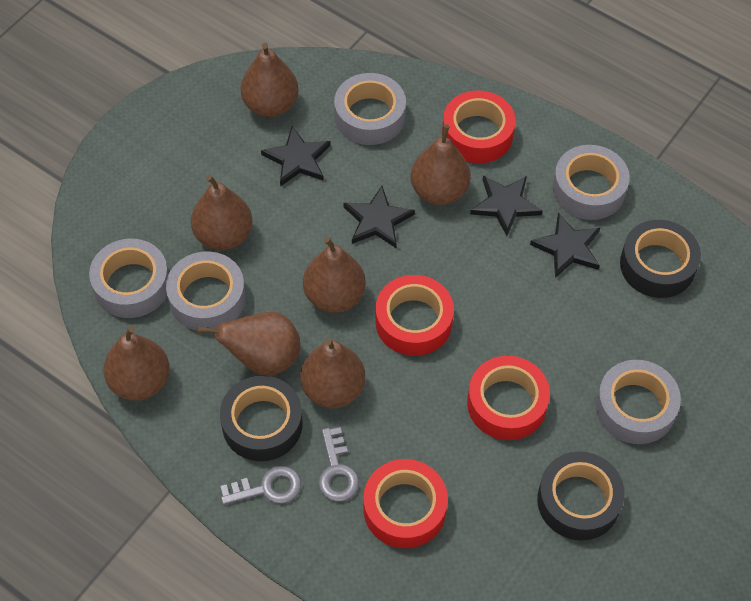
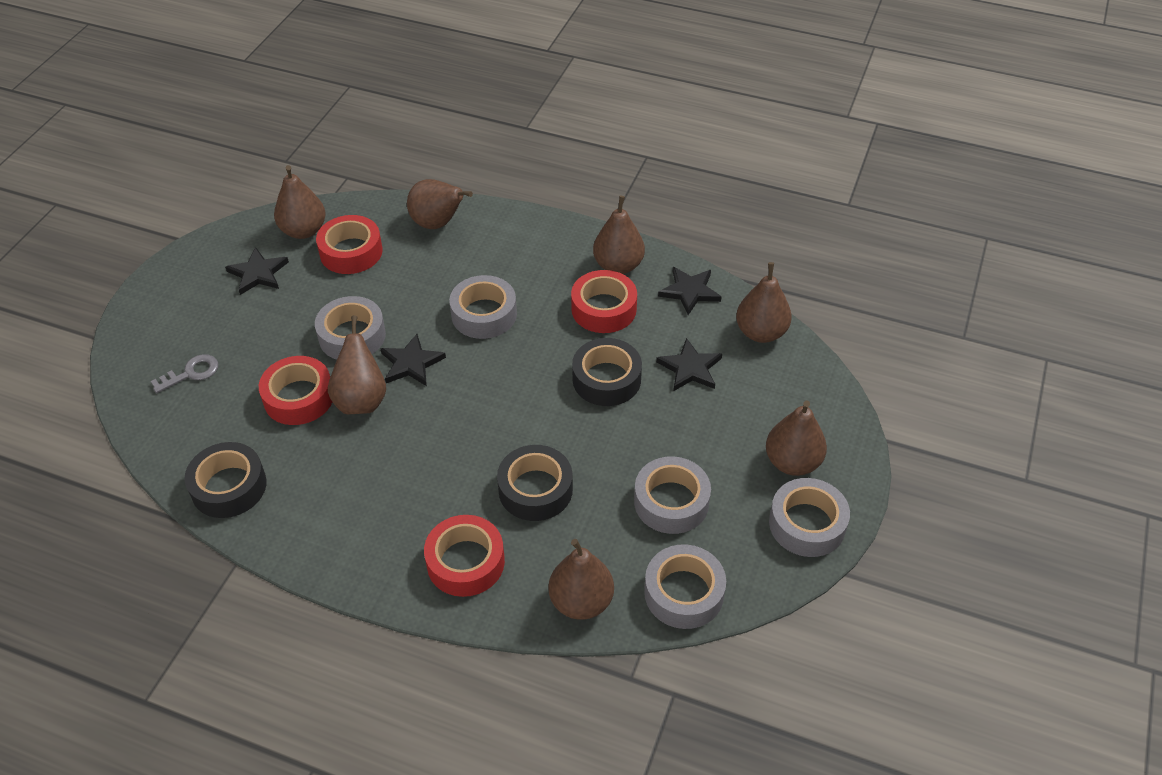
grey key: [220,466,301,505] [319,427,359,502] = 2 -> [151,354,218,393] = 1

